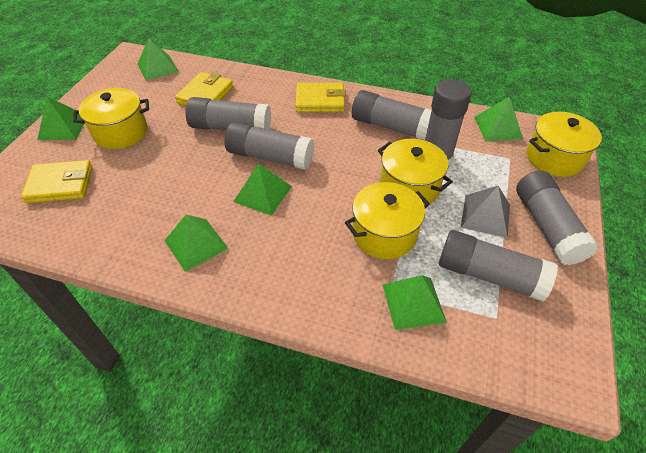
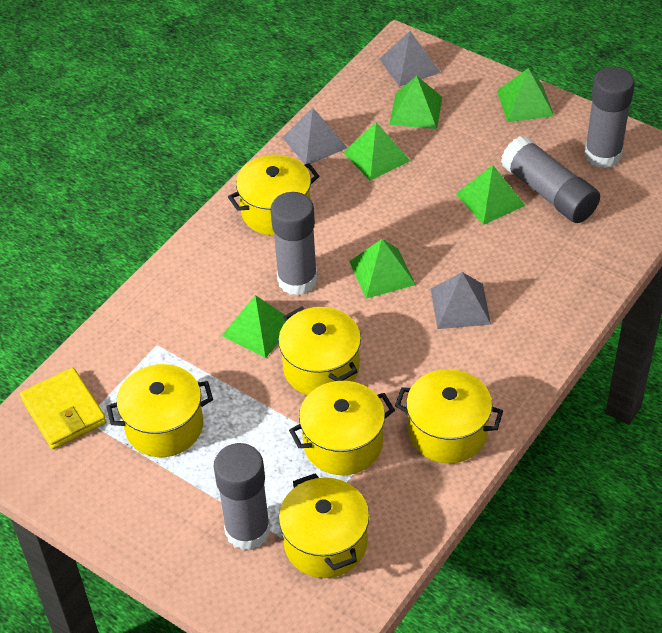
grey glue stick: [186,97,271,130] [224,121,314,170] [352,90,432,140] [425,79,472,166] [439,230,558,301] [516,170,598,265] = 6 -> [214,443,270,550] [270,192,318,296] [501,136,600,223] [584,66,635,168] = 4
grey pyramid: [461,186,510,238] = 1 -> [282,108,347,165] [379,31,441,87] [431,272,491,329] = 3
yellow pot: [73,88,149,149] [345,182,430,259] [378,139,453,205] [527,112,602,177] = 4 -> [106,364,213,457] [228,155,319,236] [278,307,361,395] [279,473,369,578] [289,381,395,475] [395,369,503,463] = 6
yellow wallet: [21,160,93,203] [175,72,233,106] [295,83,346,112] = 3 -> [20,367,107,449] = 1

